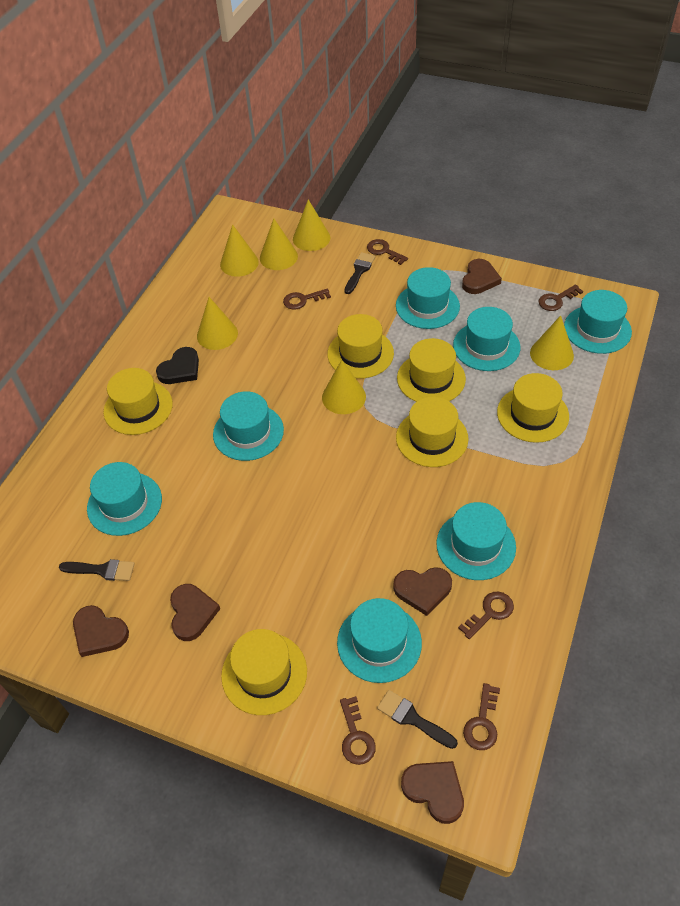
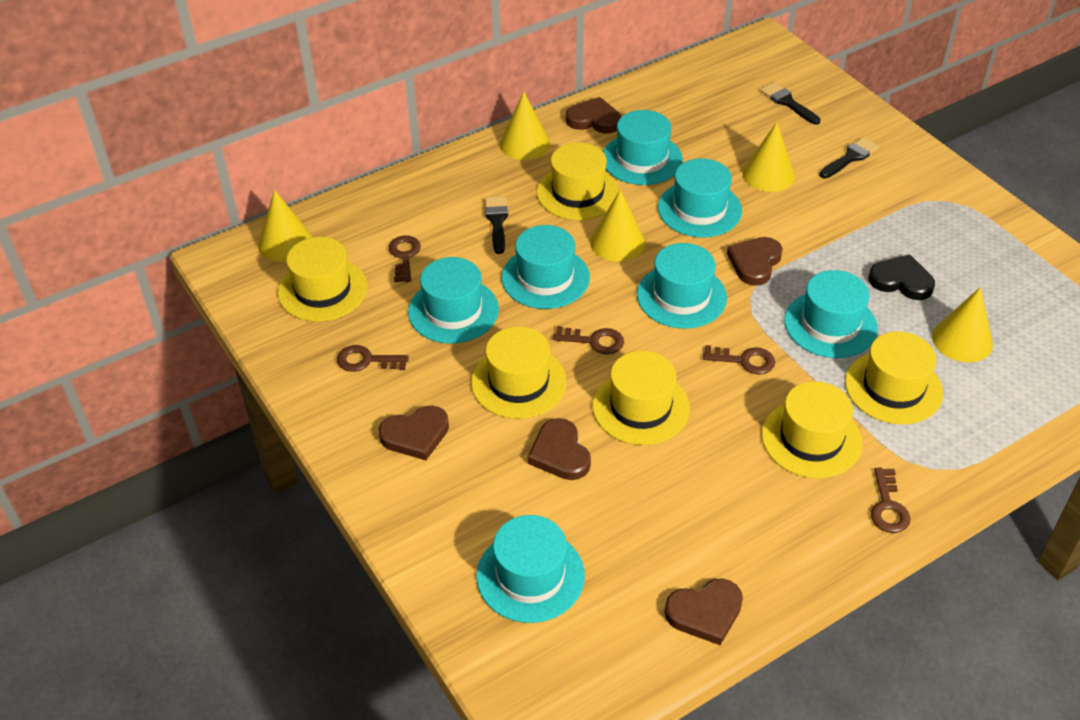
brown key: [283,288,331,310] [340,696,376,765] [367,239,408,265] [458,592,514,639] [463,683,500,750] [539,284,583,311] = 6 -> [337,345,409,372] [389,236,421,282] [553,326,624,354] [703,345,775,374] [871,468,910,533] = 5
yellow cone: [197,297,238,350] [220,224,259,277] [260,219,298,270] [293,199,330,251] [322,360,366,414] [530,315,574,370] = 6 -> [258,190,313,262] [500,91,550,160] [590,190,645,262] [742,122,795,192] [932,287,993,362] = 5

